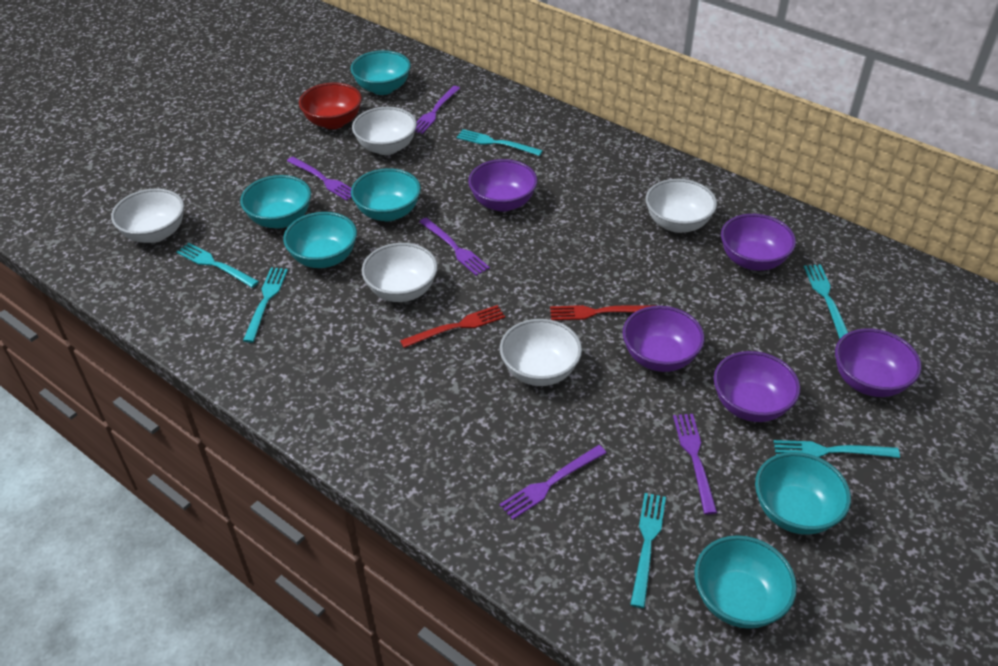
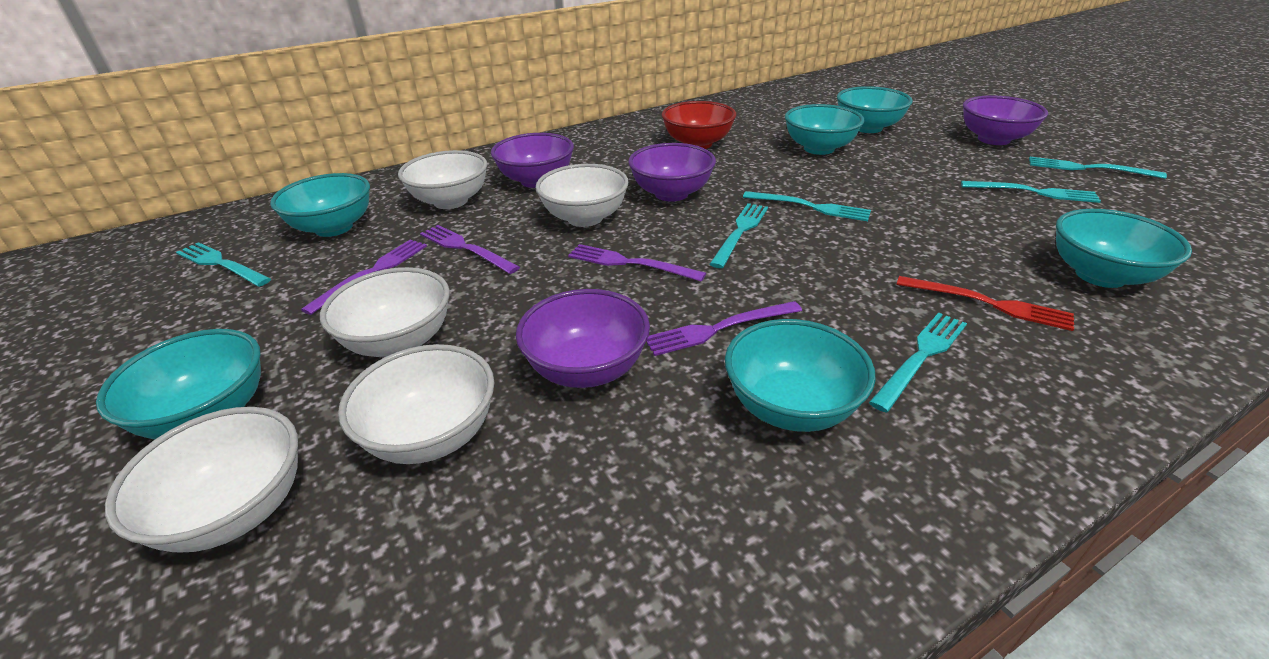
purple bowl: [468,159,537,212] [622,306,704,372] [714,351,800,422] [721,214,796,271] [835,328,922,397] = 5 -> [491,133,574,188] [516,289,650,388] [628,143,716,202] [963,95,1048,145] = 4
purple fork: [287,157,352,201] [415,86,460,134] [419,218,490,276] [500,445,606,520] [673,414,717,515] = 5 -> [301,240,427,315] [420,225,520,274] [568,244,706,282] [646,301,802,356] = 4
red fork: [400,305,505,348] [550,305,657,320] = 2 -> [896,276,1074,331] = 1

